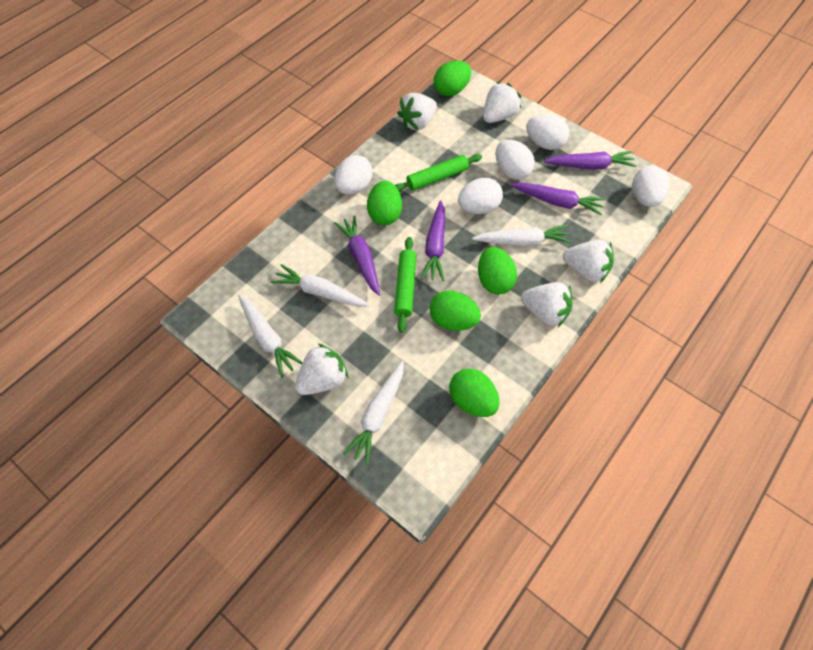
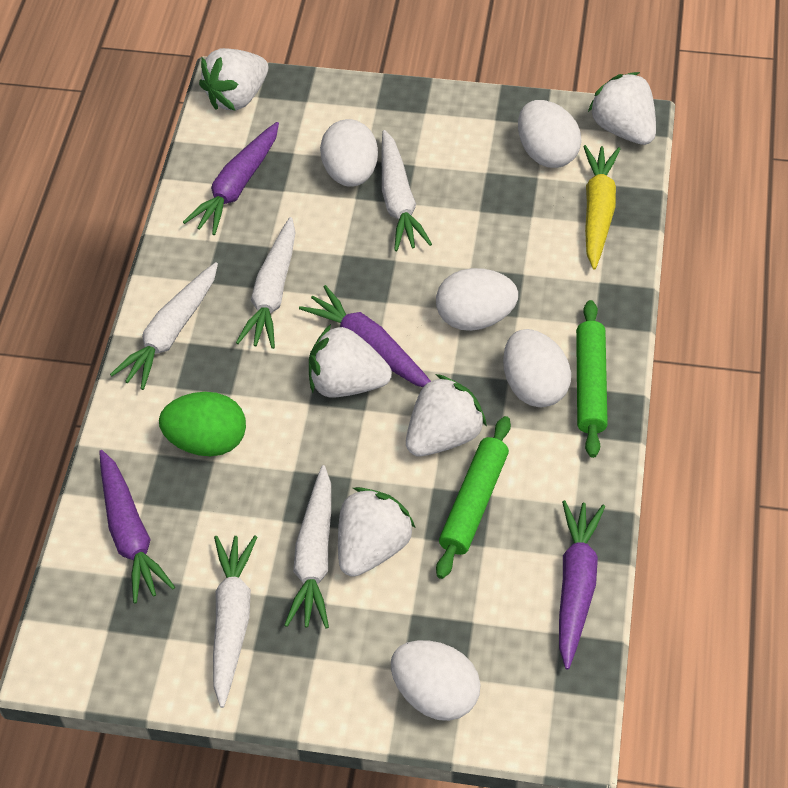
green egg: [367,181,402,225] [430,291,481,331] [434,61,471,96] [449,368,500,417] [478,247,517,294] = 5 -> [159,392,246,456] = 1
white carrot: [238,294,303,378] [271,264,370,307] [343,361,404,465] [472,225,572,246] = 4 -> [110,262,218,390] [213,536,257,708] [236,217,296,349] [284,465,331,629] [382,130,432,251] = 5
yellow carrot: none = 0 -> [583,145,620,270] = 1

